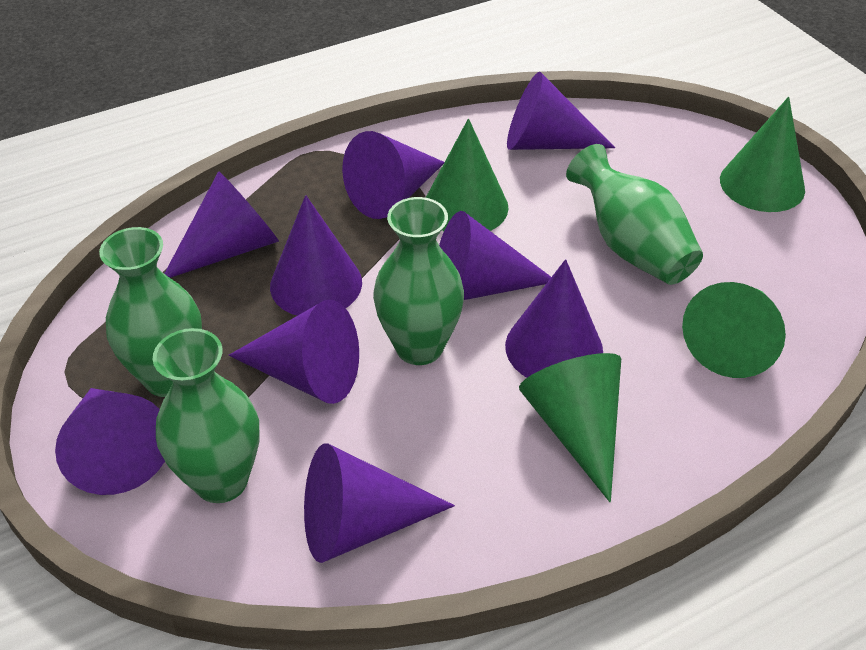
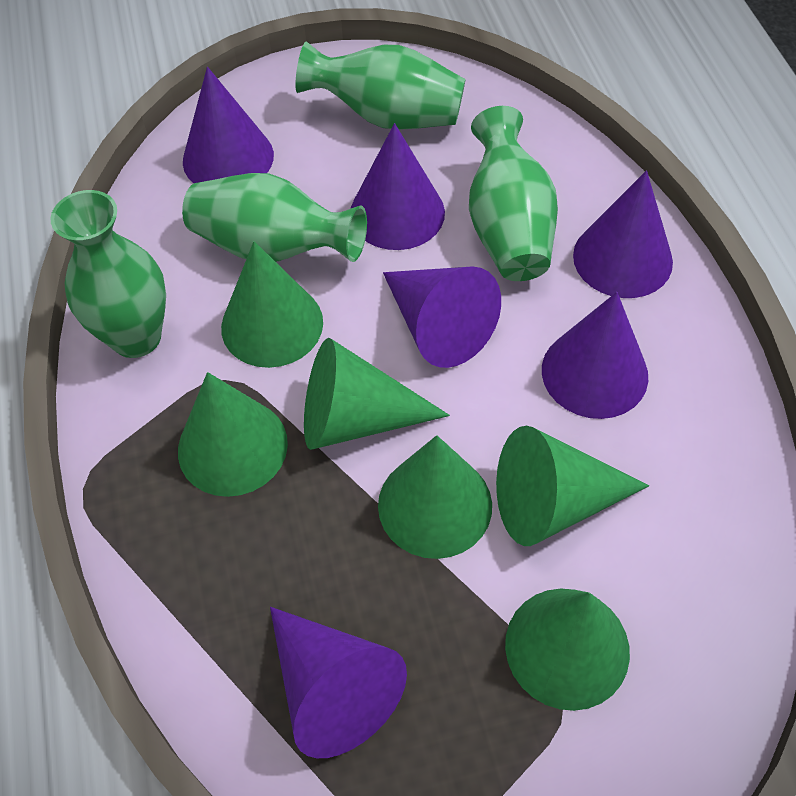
green cone: [426,118,509,231] [519,353,621,502] [682,282,786,378] [720,97,805,212] = 4 -> [178,372,288,497] [221,241,323,368] [304,338,450,450] [378,435,492,559] [496,426,649,546] [505,589,630,711] = 6
purple cone: [55,388,165,495] [164,171,279,278] [228,300,359,404] [270,195,362,316] [304,443,455,563] [342,131,444,219] [439,211,551,300] [505,259,603,378] [507,72,615,150] = 9 -> [183,67,274,183] [270,607,407,758] [351,123,445,250] [383,266,501,368] [542,292,648,419] [573,170,673,298] = 6

